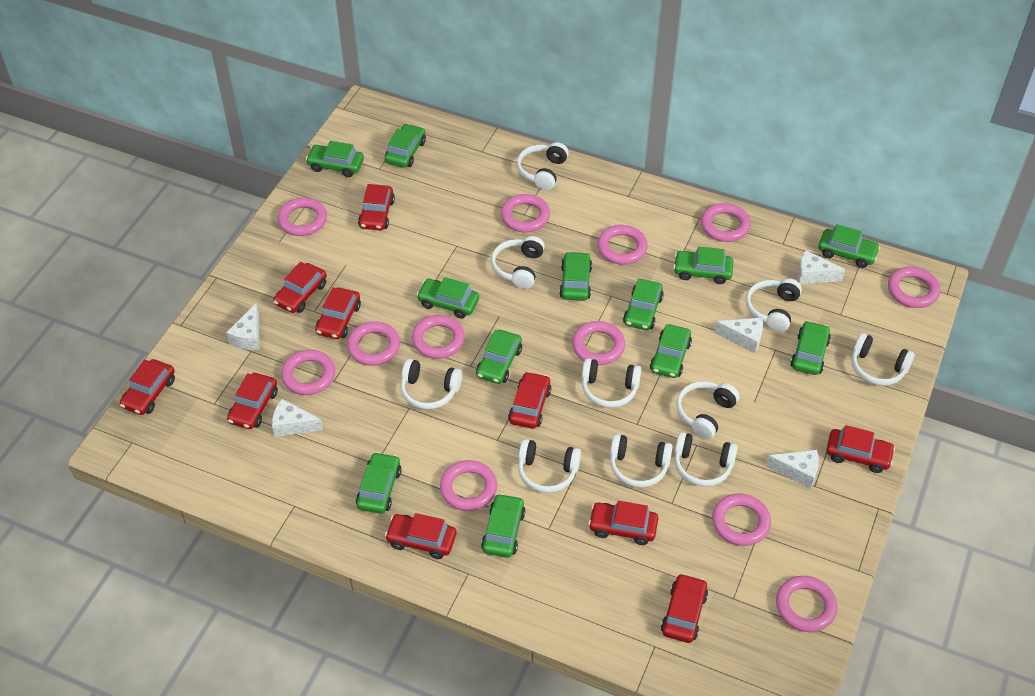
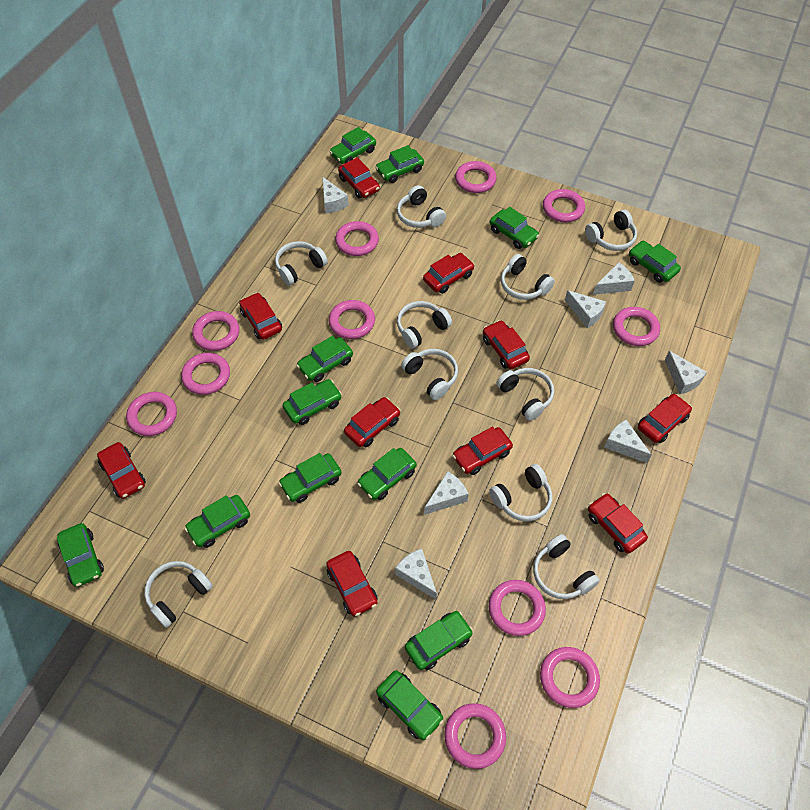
pink ring: [277,197,327,236] [281,350,335,395] [347,322,400,366] [412,315,465,359] [440,460,497,511] [501,194,550,232] [572,321,625,365] [597,225,648,265] [701,203,751,242] [712,493,771,546] [776,576,838,632] [888,267,940,308] = 12 -> [126,392,177,436] [181,353,230,395] [192,311,239,351] [329,300,375,339] [335,221,379,256] [444,703,506,769] [455,161,497,193] [489,580,546,636] [540,647,600,708] [543,189,585,222] [613,307,660,346] = 11
white cheese: [226,303,259,350] [272,399,323,437] [715,318,763,353] [766,450,819,489] [798,250,845,284] = 5 -> [322,177,349,214] [395,549,437,599] [424,471,469,515] [565,290,606,328] [593,262,635,295] [604,420,652,463] [665,351,707,394] = 7

